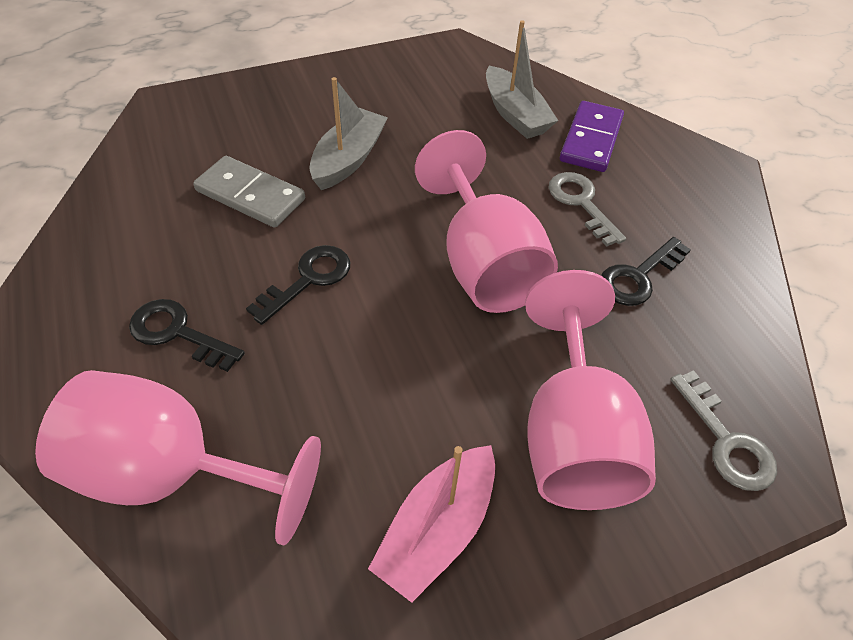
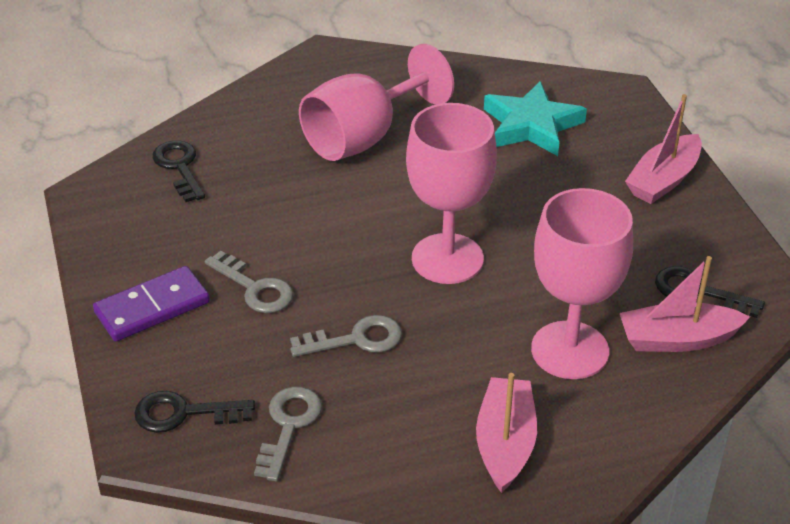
grey boat: [309,77,388,190] [486,20,558,139] = 2 -> none = 0
grey domino: [193,156,305,228] = 1 -> none = 0
grey key: [548,172,626,247] [670,370,777,491] = 2 -> [205,251,294,313] [254,387,322,481] [290,315,402,357] = 3
pink boat: [368,445,495,603] = 1 -> [476,373,537,493] [620,256,750,352] [625,94,702,204] = 3
turquoise star: none = 0 -> [484,81,587,156] = 1

